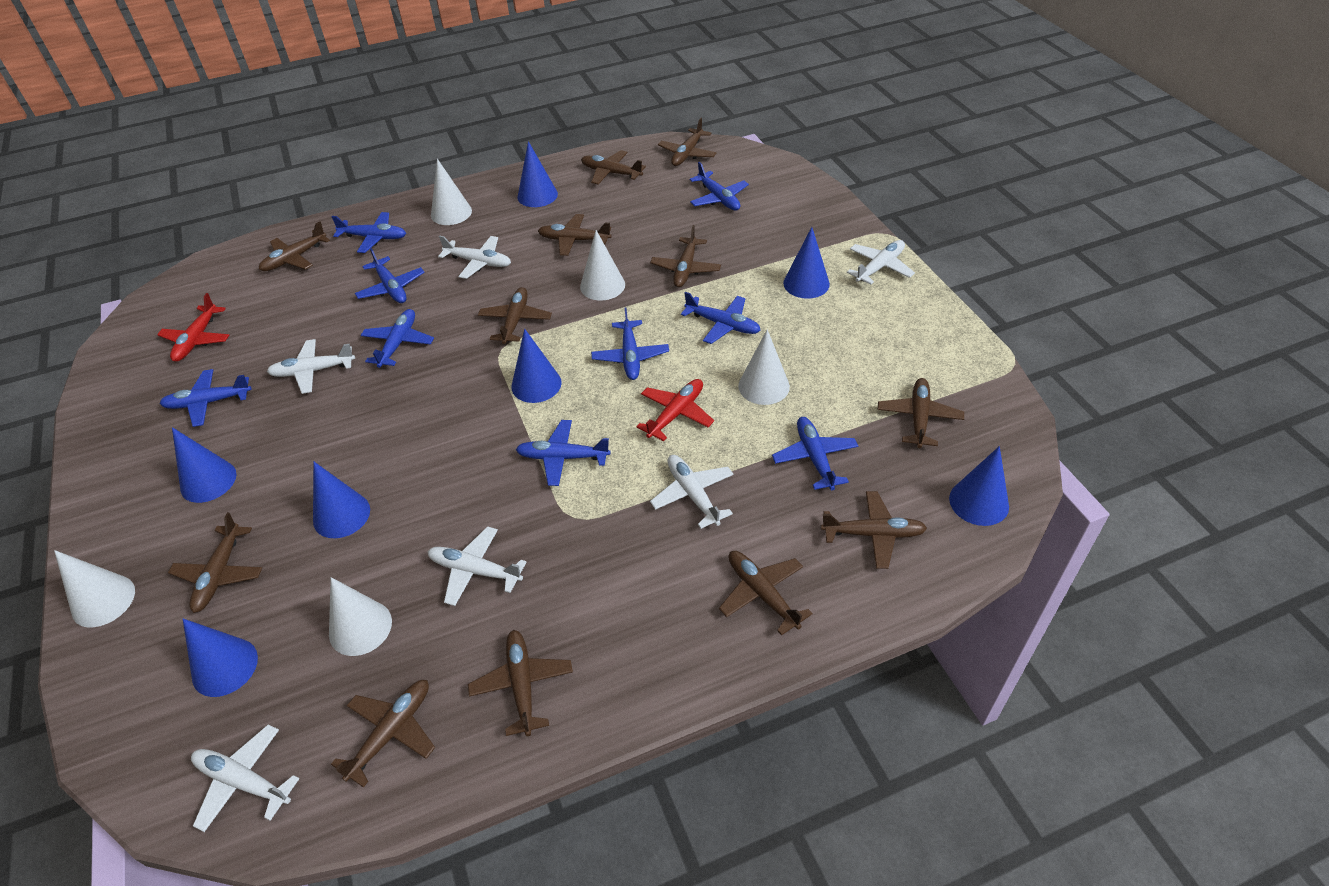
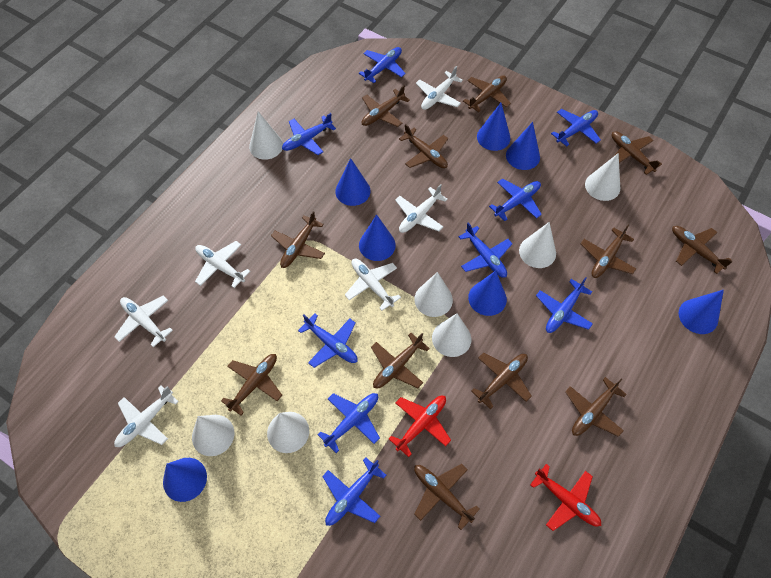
white cone: [54,550,135,627] [329,577,392,656] [431,159,472,225] [580,230,625,301] [738,329,790,405] = 5 -> [192,415,234,456] [249,112,283,160] [267,412,309,453] [414,272,453,317] [432,313,471,357] [519,222,556,268] [585,153,620,201] = 7

